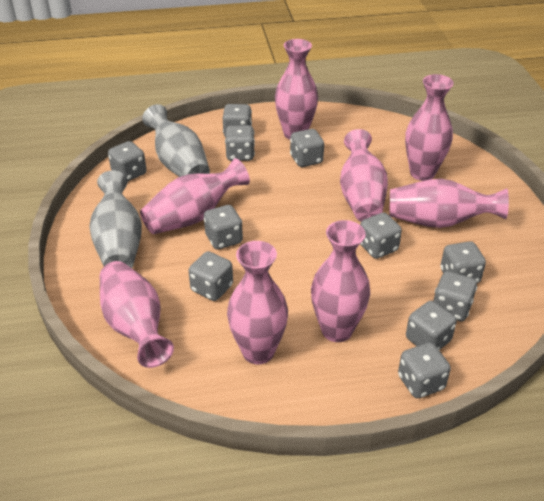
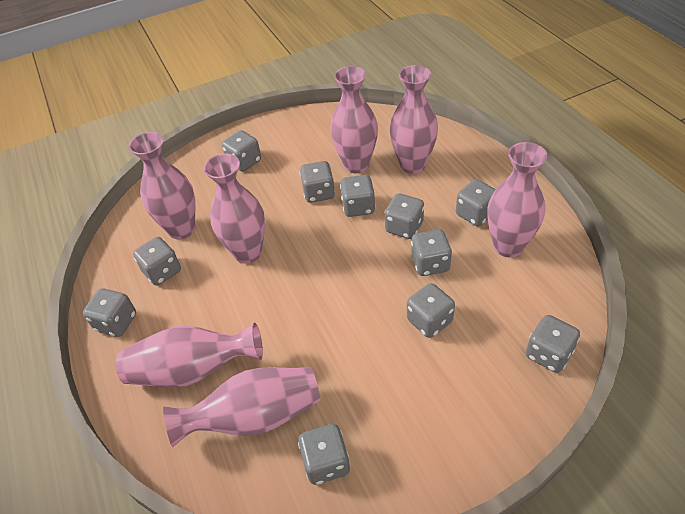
grey vase: [89,171,142,268] [142,104,210,177] = 2 -> none = 0
pink vase: [100,261,174,368] [140,158,250,234] [227,241,288,364] [275,39,318,140] [311,220,370,342] [340,129,388,222] [389,179,509,228] [405,74,454,181] = 8 -> [116,322,263,387] [129,132,195,240] [163,367,320,447] [203,153,265,264] [330,66,378,173] [390,65,438,174] [487,142,548,257] = 7

